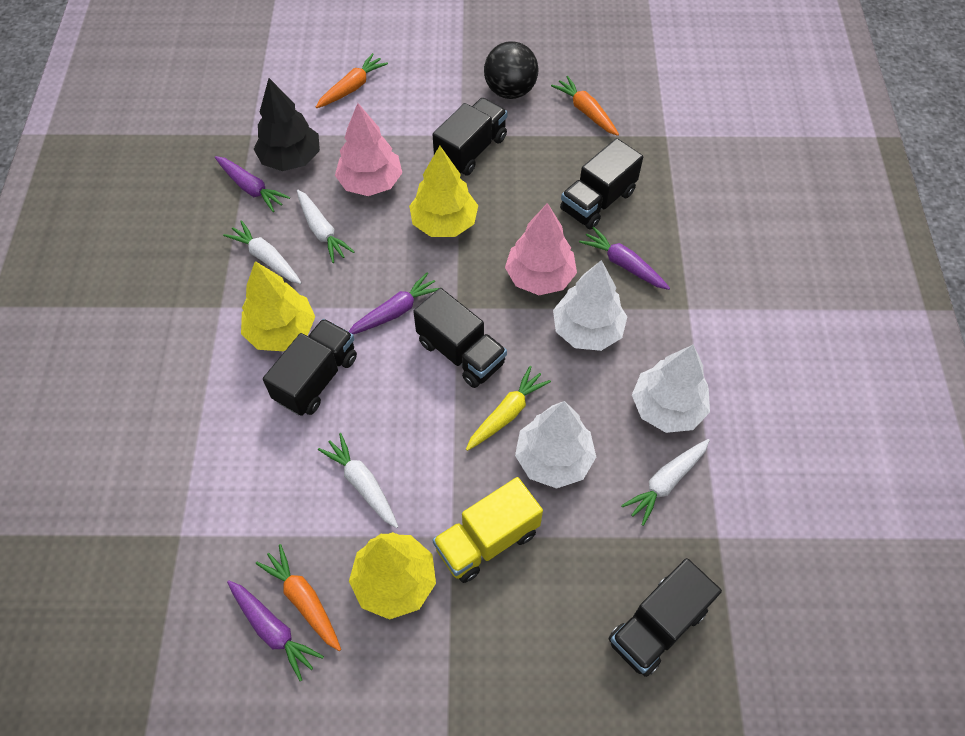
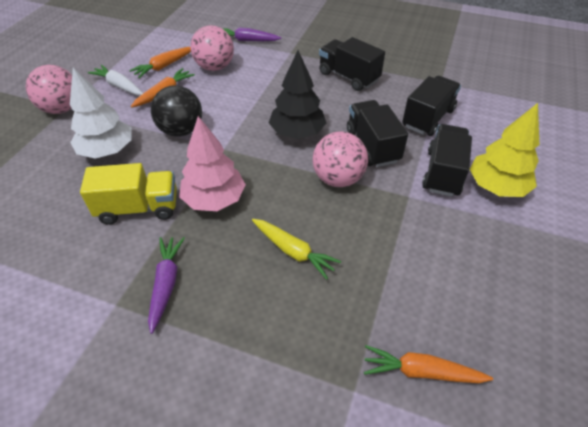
black truck: [263,319,357,416] [413,288,507,388] [433,98,508,176] [560,138,643,230] [608,558,722,677] = 5 -> [319,37,385,91] [347,100,408,167] [402,76,461,136] [422,124,472,197] = 4
pink ball: none = 0 -> [26,65,72,114] [190,25,234,71] [312,131,368,187] = 3
pink tree: [335,103,402,196] [505,203,577,295] = 2 -> [179,116,246,211] = 1
purple carrot: [215,156,290,212] [227,580,324,681] [348,273,439,334] [579,227,670,290] = 4 -> [148,237,185,334] [222,27,281,41] = 2
white carrot: [223,220,302,284] [297,190,355,263] [318,433,398,528] [621,439,710,526] = 4 -> [88,65,143,95] = 1
white tree: [515,401,596,489] [553,260,627,351] [632,344,710,433] = 3 -> [70,67,132,159] = 1
yellow tree: [241,261,315,351] [349,532,436,620] [409,146,478,237] = 3 -> [470,103,539,197] = 1

